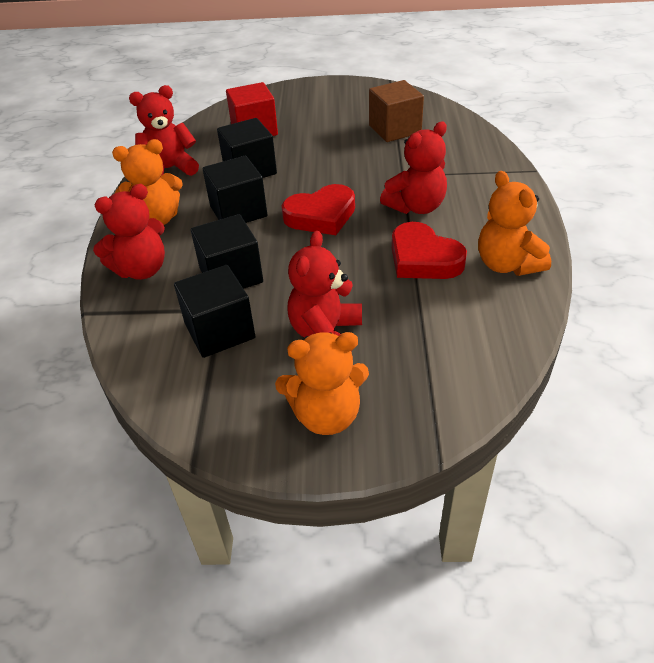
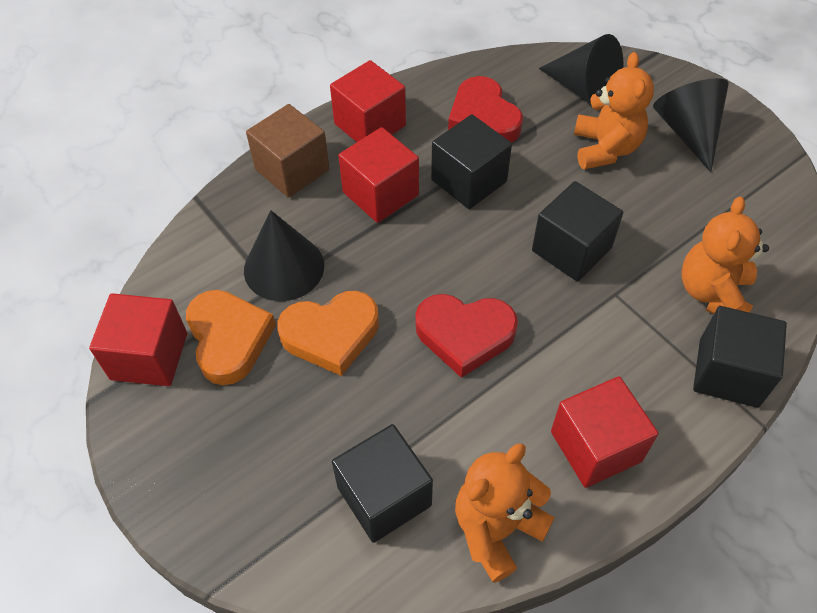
black cone: none = 0 -> [244,210,324,301] [539,34,624,103] [653,78,729,172] = 3
orange heart: none = 0 -> [186,290,276,385] [277,291,379,376] = 2
red cube: [226,82,278,136] = 1 -> [89,293,187,386] [330,60,406,142] [338,127,419,223] [551,376,658,488] = 4
red teddy bear: [93,184,165,280] [129,85,199,178] [287,231,362,352] [380,122,447,214] = 4 -> none = 0

